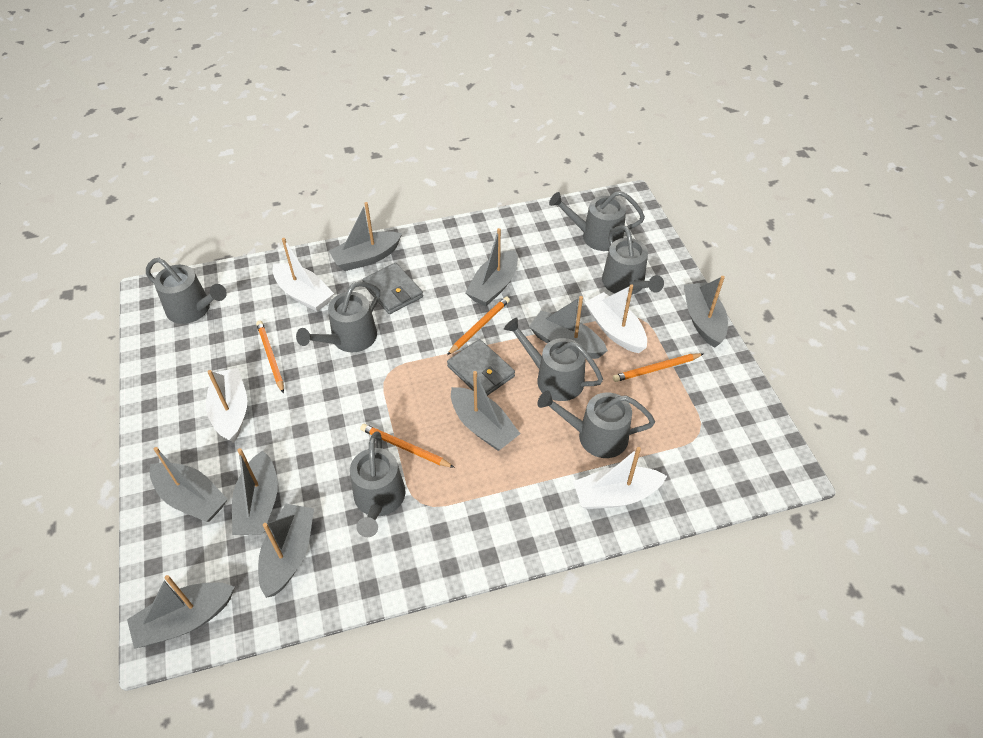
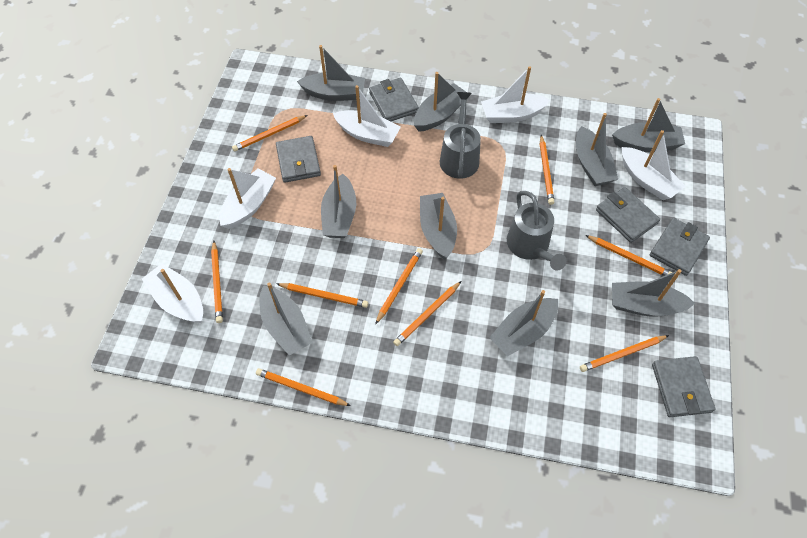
grey wallet: [362,263,423,314] [447,339,515,396] = 2 -> [276,136,321,183] [369,78,419,122] [596,187,660,243] [650,218,710,276] [652,356,715,417] = 5
grey watering can: [146,258,227,324] [296,282,380,352] [350,431,406,537] [504,317,603,401] [538,390,655,458] [549,191,645,251] [602,225,664,295] = 7 -> [440,92,481,179] [507,191,567,271] = 2
orange pencil: [256,321,284,394] [360,424,455,468] [447,296,510,355] [613,353,703,382] = 4 -> [211,241,223,323] [232,115,308,152] [256,368,351,406] [276,283,368,308] [375,248,423,325] [393,281,461,346] [540,135,555,205] [580,335,669,372] [585,235,673,276] = 9
white boat: [206,368,247,443] [272,238,334,312] [573,447,667,509] [585,284,647,353] = 4 -> [142,263,203,323] [219,168,276,229] [333,85,401,147] [481,66,550,123] [622,130,686,200] = 5

